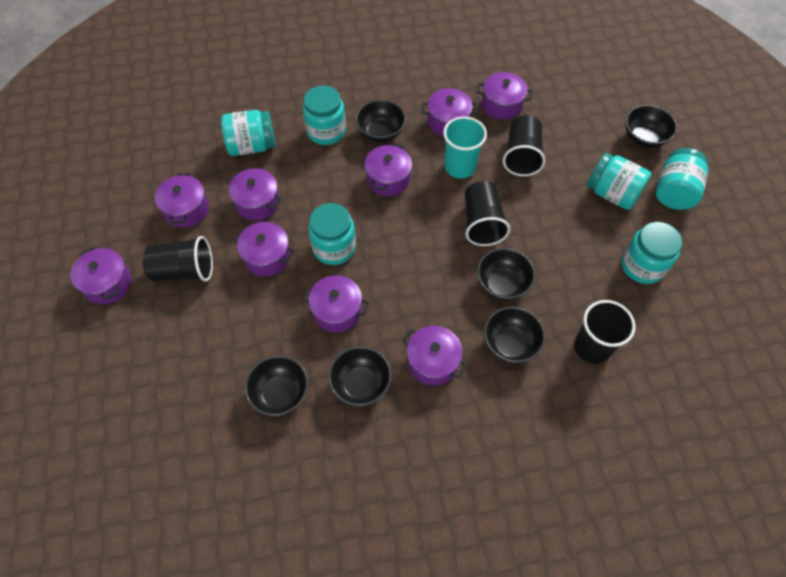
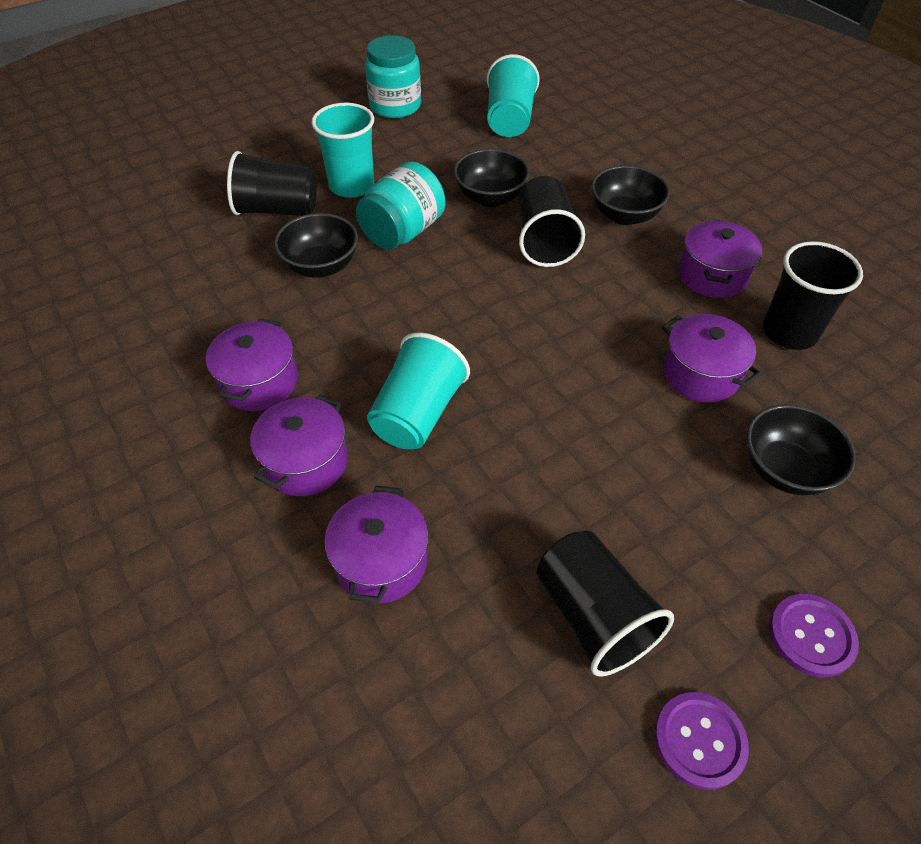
black bowl: [244,355,308,416] [328,346,392,406] [355,100,406,142] [477,248,535,300] [484,307,545,363] [625,105,677,148] = 6 -> [274,213,358,278] [454,149,530,207] [591,165,670,225] [746,404,856,495] = 4
purple button: none = 0 -> [655,692,749,790] [769,594,859,678] = 2
purple pot: [71,247,132,304] [155,173,209,228] [226,168,282,221] [233,222,295,276] [302,275,369,332] [364,143,412,196] [402,326,467,385] [422,88,478,136] [477,72,533,120] = 9 -> [206,319,298,411] [250,394,348,496] [324,486,429,603] [662,314,762,402] [679,219,762,298] = 5
turquoise cup: [443,116,487,178] = 1 -> [311,102,374,198] [367,333,470,449] [487,54,540,137] = 3
turquoise jar: [221,110,275,156] [303,85,346,145] [308,203,356,265] [587,153,651,210] [621,222,682,284] [656,148,708,210] = 6 -> [356,161,445,250] [365,35,421,118] = 2

